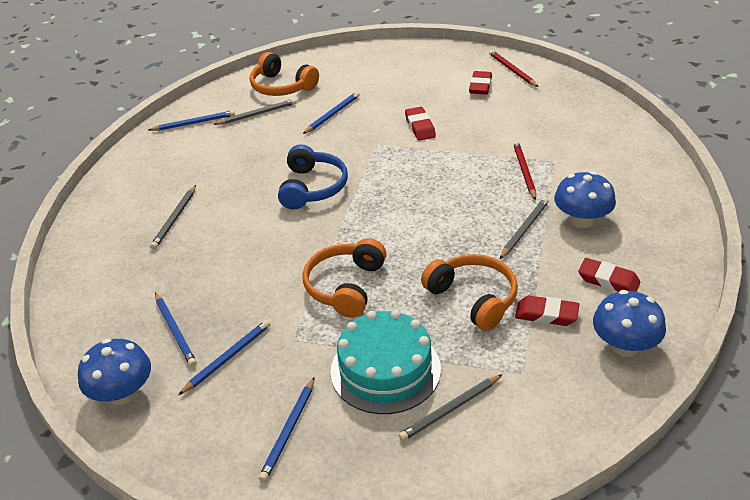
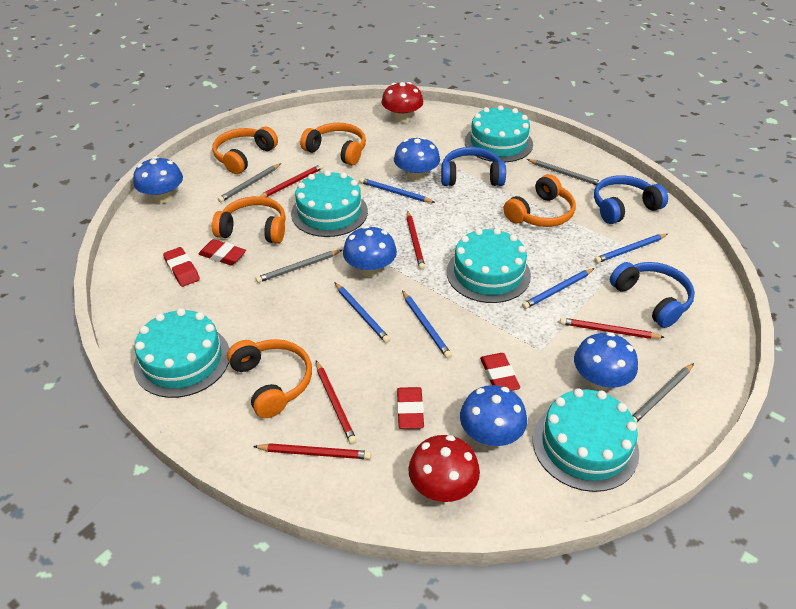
blue headphones: [278,144,348,210] = 1 -> [441,147,506,186] [594,175,668,224] [610,262,695,328] = 3
blue mushroom: [78,339,151,405] [554,171,616,228] [593,290,666,357] = 3 -> [133,156,183,203] [343,226,397,277] [394,137,440,182] [460,385,527,447] [574,332,638,391] = 5
orange headphones: [250,52,319,96] [303,238,386,318] [421,254,518,331] = 3 -> [212,127,278,174] [212,196,286,244] [227,339,312,418] [300,123,366,165] [503,174,576,227] = 5
red mushroom: none = 0 -> [381,82,423,123] [408,435,480,502] = 2
red pencil: [489,50,538,87] [513,141,536,200] = 2 -> [253,443,371,459] [260,164,323,197] [316,360,357,444] [407,211,425,270] [560,318,665,339] = 5
turquoise cake: [331,310,441,414] = 1 -> [134,308,230,398] [291,170,368,237] [447,228,531,303] [465,105,533,162] [533,388,639,492] = 5

